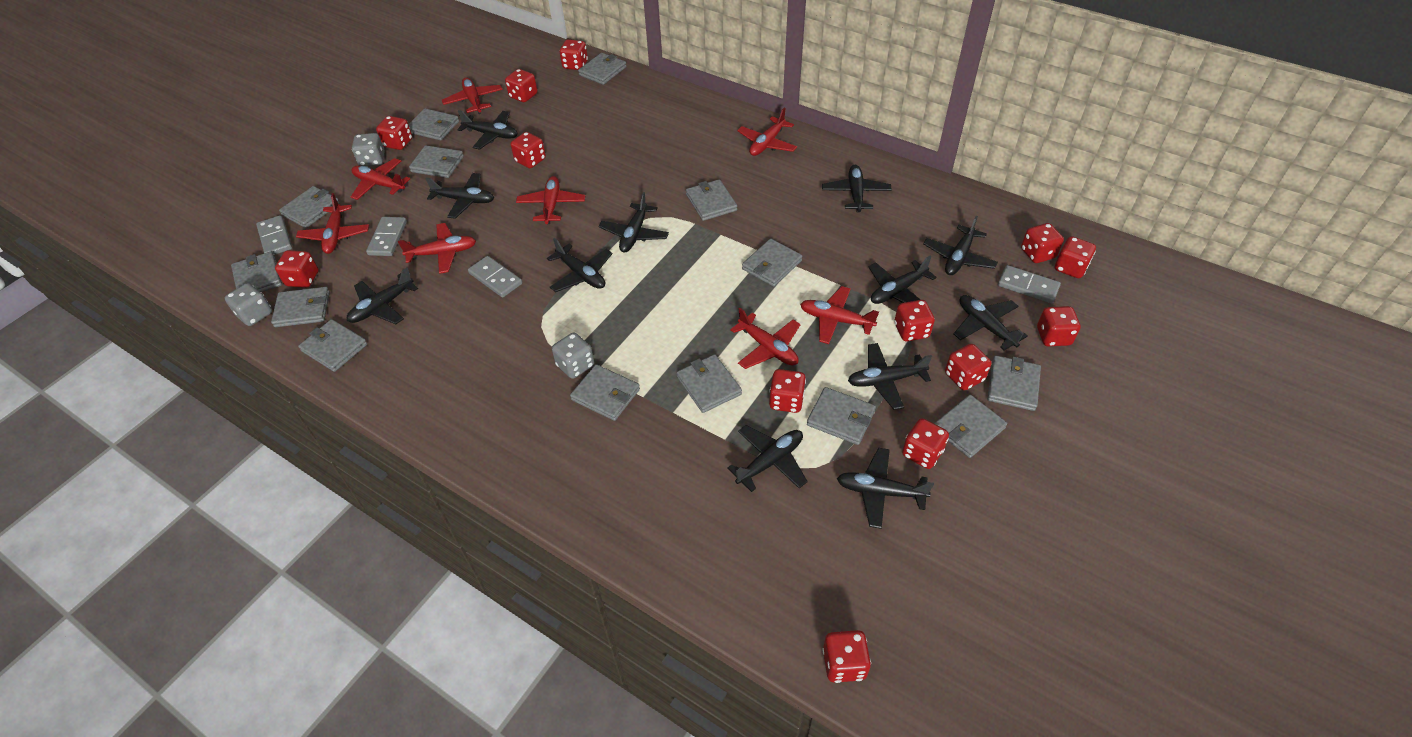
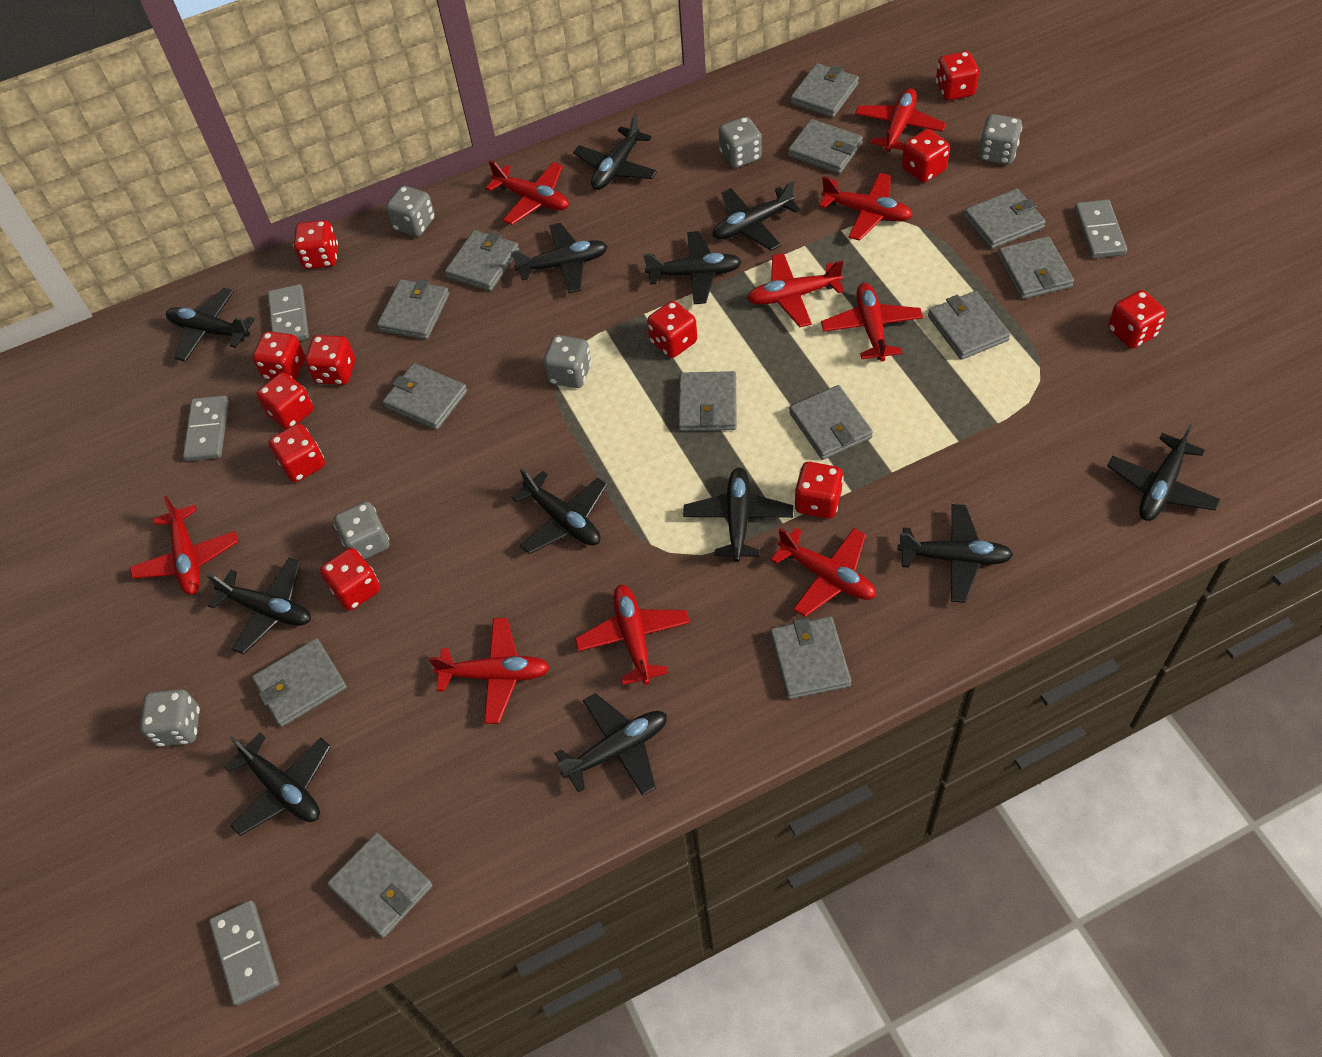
grey dice: [225,283,272,326] [352,133,385,166] [552,333,594,379] = 3 -> [140,689,200,747] [333,502,390,560] [386,186,435,237] [543,335,592,388] [719,116,762,168] [978,114,1022,165] = 6
grey wallet: [231,251,282,292] [271,287,330,327] [279,186,340,228] [298,319,367,372] [408,108,459,141] [409,145,464,178] [570,364,640,421] [578,53,626,85] [677,354,742,413] [686,179,737,221] [742,238,802,287] [807,387,876,445] [934,395,1007,458] [987,356,1041,411] = 14 -> [252,638,347,727] [327,833,433,938] [377,279,449,340] [383,363,467,430] [445,230,519,291] [678,371,737,431] [770,616,851,699] [788,119,863,174] [789,385,873,460] [791,63,859,118] [928,291,1010,360] [964,189,1046,249] [998,236,1074,299] = 13
red dice: [275,250,319,288] [376,116,412,150] [505,69,537,102] [511,132,546,168] [560,39,588,70] [769,369,806,413] [823,630,871,683] [894,300,935,341] [902,418,949,469] [945,344,991,390] [1021,223,1064,263] [1037,306,1080,346] [1055,236,1096,278] = 13 -> [253,331,305,380] [256,372,314,429] [268,423,325,482] [294,220,338,269] [305,335,355,385] [320,548,380,611] [647,301,697,358] [794,462,844,519] [902,129,950,183] [936,51,979,100] [1108,290,1166,348] = 11
red plane: [296,193,369,254] [351,158,410,200] [398,223,476,274] [442,78,503,114] [516,176,585,224] [730,308,801,369] [737,108,797,156] [800,286,879,344] = 8 -> [130,496,238,595] [429,618,550,724] [485,160,569,225] [575,585,690,685] [747,253,844,327] [771,528,876,617] [819,173,913,241] [821,283,923,362] [855,88,946,152] = 9

